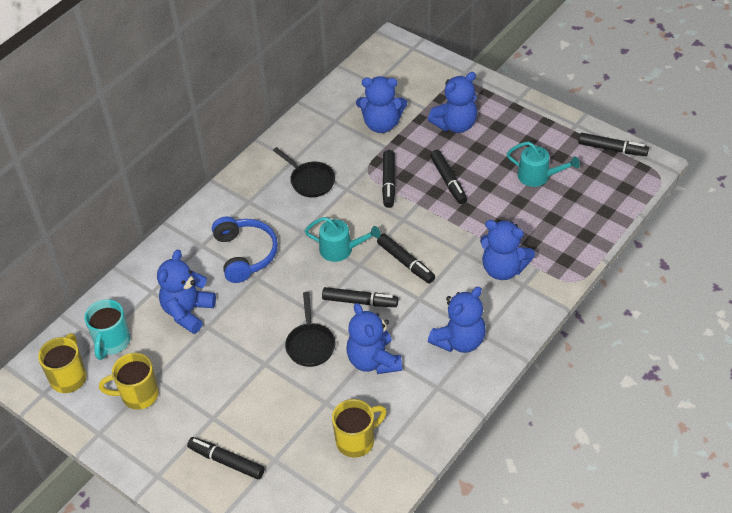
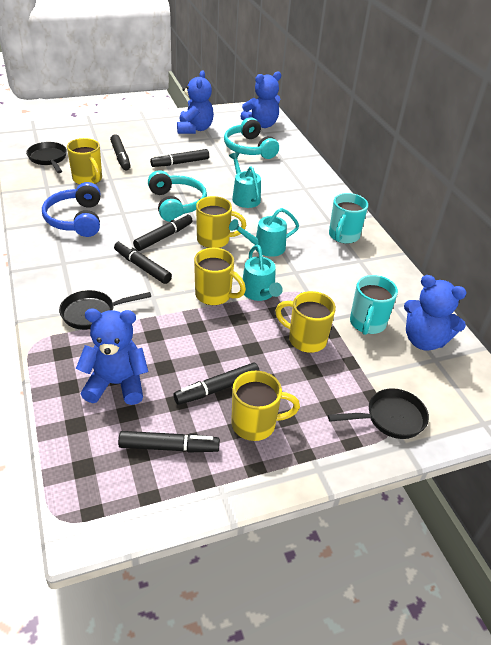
black pan: [273,147,335,197] [285,292,335,367] = 2 -> [26,142,67,173] [59,290,151,330] [328,388,429,439] = 3
blue teddy bear: [157,250,216,334] [346,303,402,374] [356,76,407,133] [428,72,477,133] [428,287,486,353] [480,220,535,280] = 6 -> [76,308,149,405] [177,70,214,134] [240,71,281,128] [404,275,467,351] = 4
turquoise headphones: none = 0 -> [148,170,207,222] [224,117,279,159] = 2
turquoise mug: [84,299,130,360] = 1 -> [329,193,368,244] [350,275,398,335] = 2
turquoise watering can: [305,217,381,262] [507,141,580,187] = 2 -> [229,152,261,208] [229,208,299,257] [243,245,283,301] = 3
yellow mug: [38,333,87,393] [99,353,159,410] [332,399,387,458] = 3 -> [67,138,102,185] [194,248,246,305] [196,196,246,248] [231,371,300,441] [275,291,336,353] = 5

